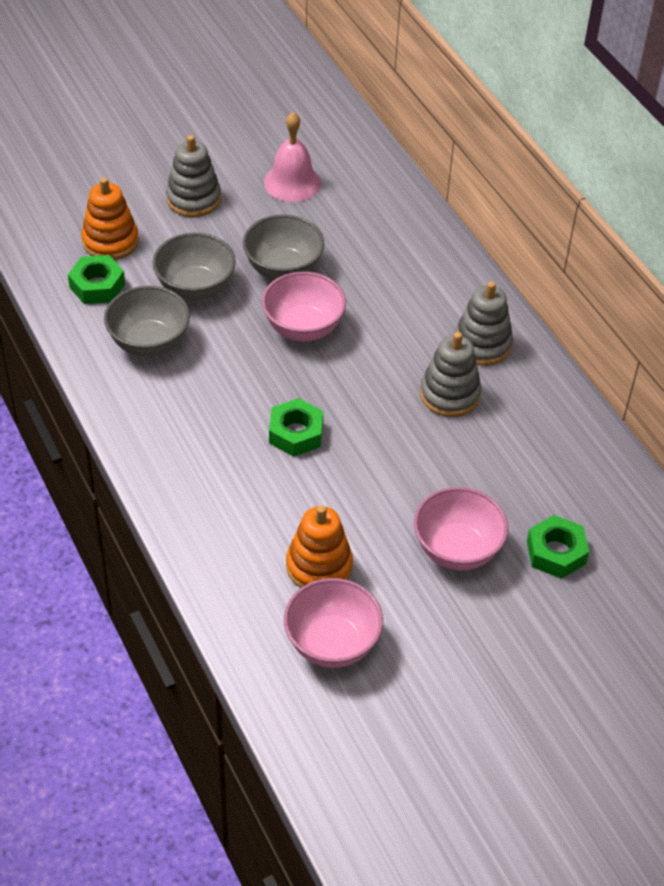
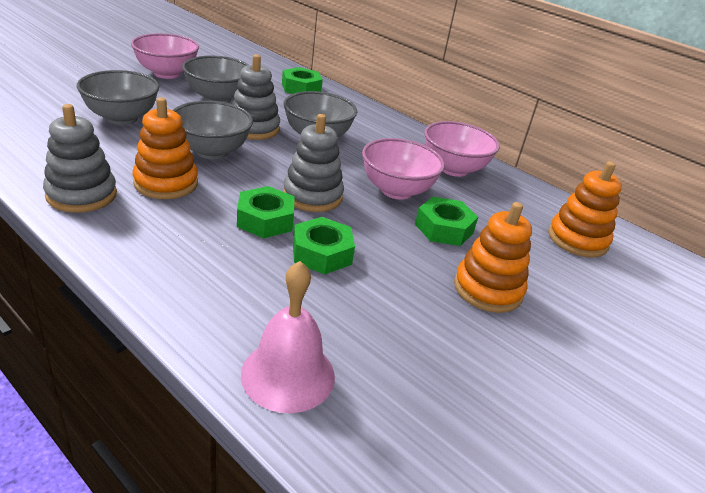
green nut: [68,255,125,304] [269,398,323,457] [527,515,589,579] = 3 -> [237,186,295,238] [282,67,323,94] [293,217,355,274] [415,197,478,246] = 4
grey bowl: [104,286,190,357] [153,233,236,301] [243,215,324,280] = 3 -> [77,70,159,125] [173,101,253,159] [182,56,248,103] [283,91,357,137] = 4
orange stacking toy: [81,177,139,260] [286,505,353,588] = 2 -> [133,97,198,199] [454,202,532,313] [548,162,622,258] = 3

